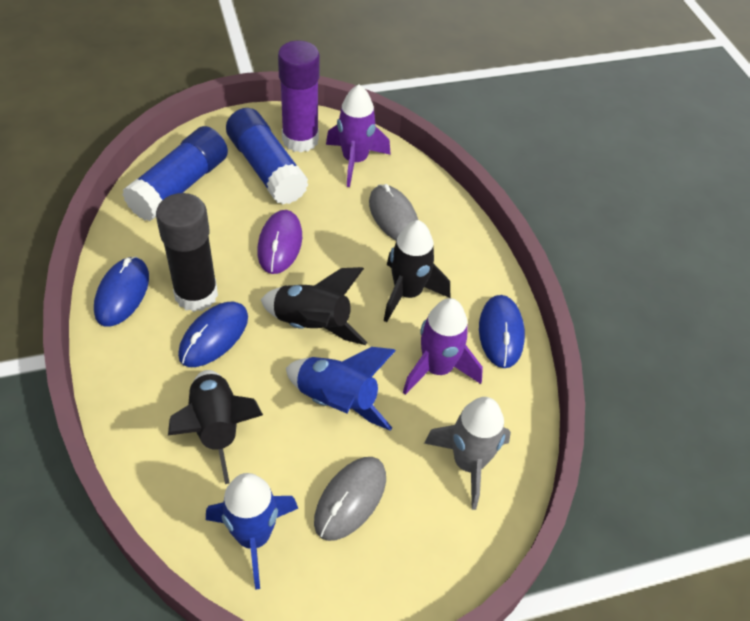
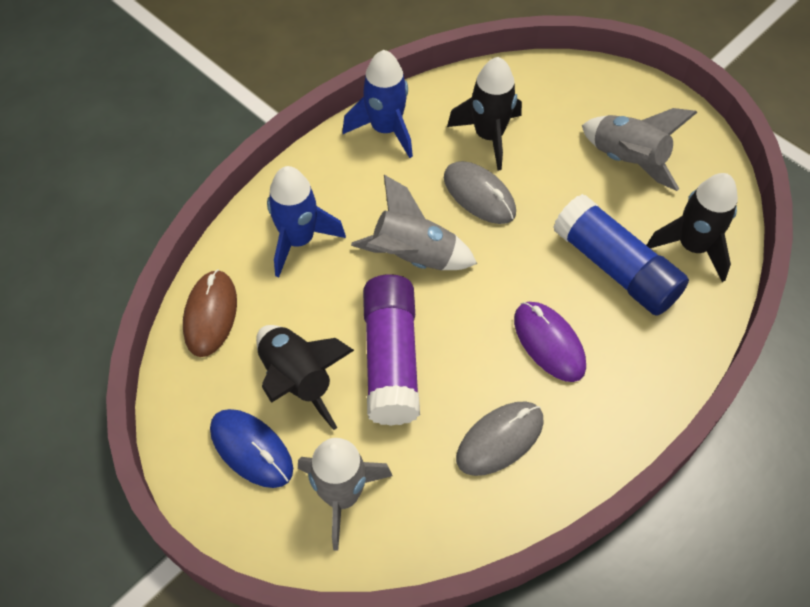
black glue stick: [156,193,218,312] = 1 -> none = 0
blue glue stick: [122,126,228,221] [226,108,309,204] = 2 -> [553,194,689,316] = 1
blue mouse: [94,256,149,327] [178,302,248,367] [479,295,525,368] = 3 -> [210,409,293,488] = 1
brown mouse: none = 0 -> [183,270,237,357] = 1
grey rocket: [424,397,511,510] = 1 -> [298,438,392,551] [351,175,477,270] [582,108,697,191] = 3
purple rocket: [326,84,391,187] [403,298,483,395] = 2 -> none = 0

